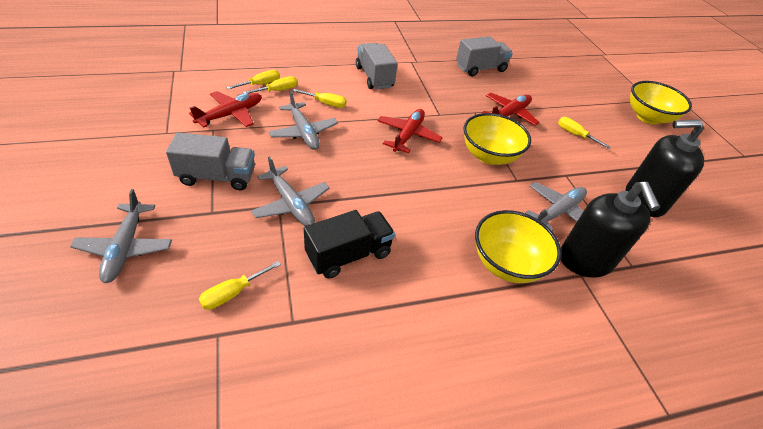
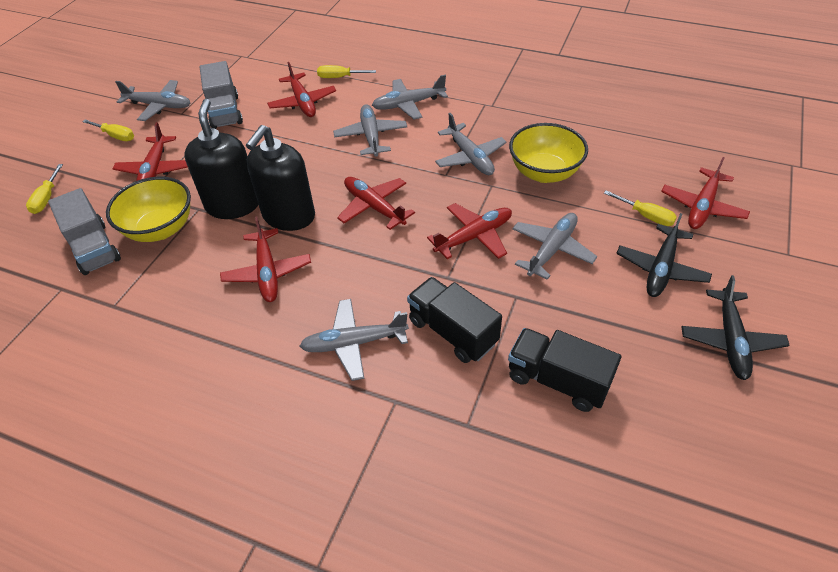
black plane: none = 0 -> [616,213,712,297] [681,275,790,380] = 2
black truck: [304,210,395,279] = 1 -> [407,277,502,363] [508,328,621,412] = 2
grey plane: [70,189,172,283] [251,156,330,226] [269,91,338,150] [525,182,587,231] = 4 -> [115,80,191,121] [300,299,409,381] [333,104,407,157] [372,75,448,119] [435,113,507,175] [512,213,598,280] = 6
grey truck: [166,132,255,190] [356,43,398,89] [456,36,513,76] = 3 -> [48,188,121,275] [200,61,243,129] = 2
red plane: [189,91,262,128] [378,109,443,153] [482,93,539,126] = 3 -> [113,122,188,181] [220,216,311,302] [267,62,336,117] [337,177,415,230] [427,203,512,259] [661,157,750,229] = 6
yellow bowl: [463,113,531,165] [475,210,561,283] [630,81,692,124] = 3 -> [106,177,191,242] [509,123,588,183] = 2
yellow screwdriver: [199,261,281,310] [226,70,280,89] [243,76,298,94] [292,89,347,108] [558,117,611,149] = 5 -> [26,164,63,214] [82,119,134,141] [317,65,376,78] [604,190,677,226] = 4

